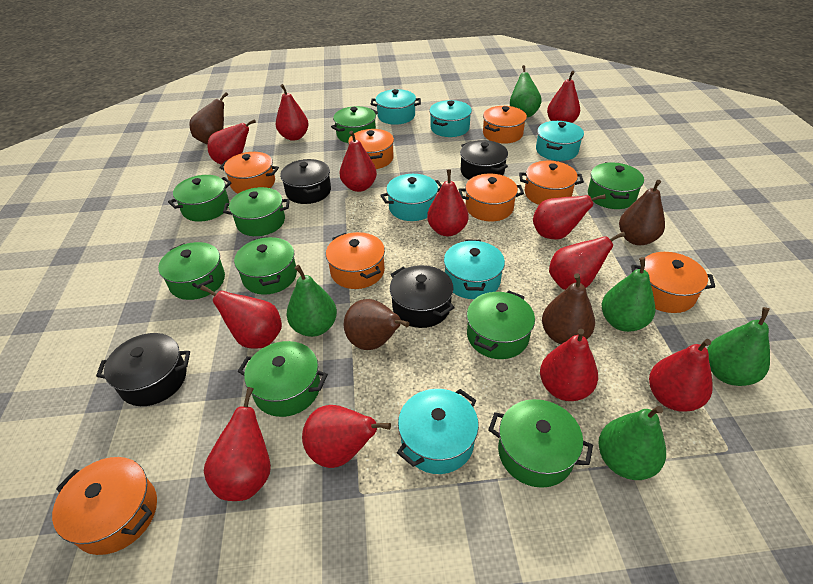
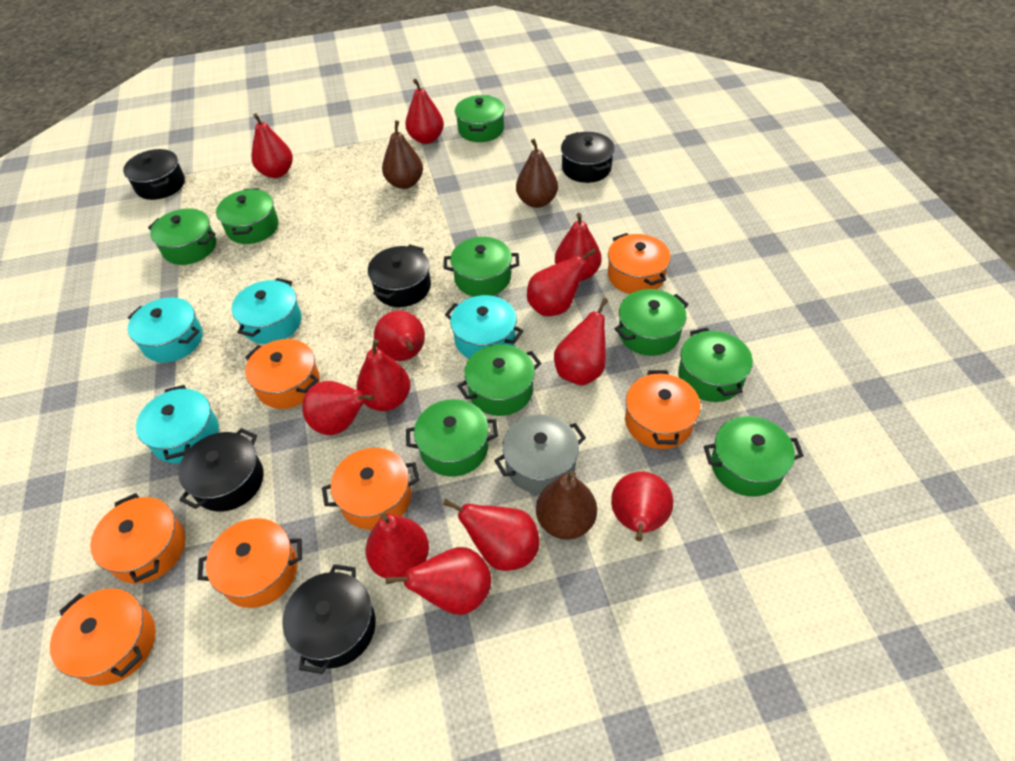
black pot: [96,333,190,406] [280,159,331,204] [390,265,455,328] [460,140,508,180] = 4 -> [123,149,185,200] [178,428,264,512] [283,564,376,674] [368,244,431,307] [561,132,615,183] = 5
brown pear: [189,92,228,145] [344,299,409,350] [542,273,595,344] [619,180,665,245] = 4 -> [382,120,423,189] [516,139,558,208] [536,471,597,540] = 3
green pear: [286,265,337,337] [510,65,542,117] [598,406,666,480] [602,257,655,332] [707,307,770,386] = 5 -> none = 0
grey pot: none = 0 -> [494,415,586,494] = 1
orange pot: [52,457,157,555] [220,152,279,193] [326,232,385,289] [348,129,394,169] [459,174,524,221] [483,106,527,144] [519,161,584,205] [631,252,715,313] = 8 -> [50,588,156,686] [90,493,185,584] [197,518,302,608] [245,339,320,409] [322,448,420,530] [608,233,671,294] [625,370,701,449] = 7
turquoise pot: [371,89,421,125] [380,174,442,221] [397,389,479,474] [429,100,472,137] [444,239,505,299] [536,121,584,161] = 6 -> [128,297,203,363] [136,385,219,463] [232,278,302,344] [445,295,523,359] = 4

